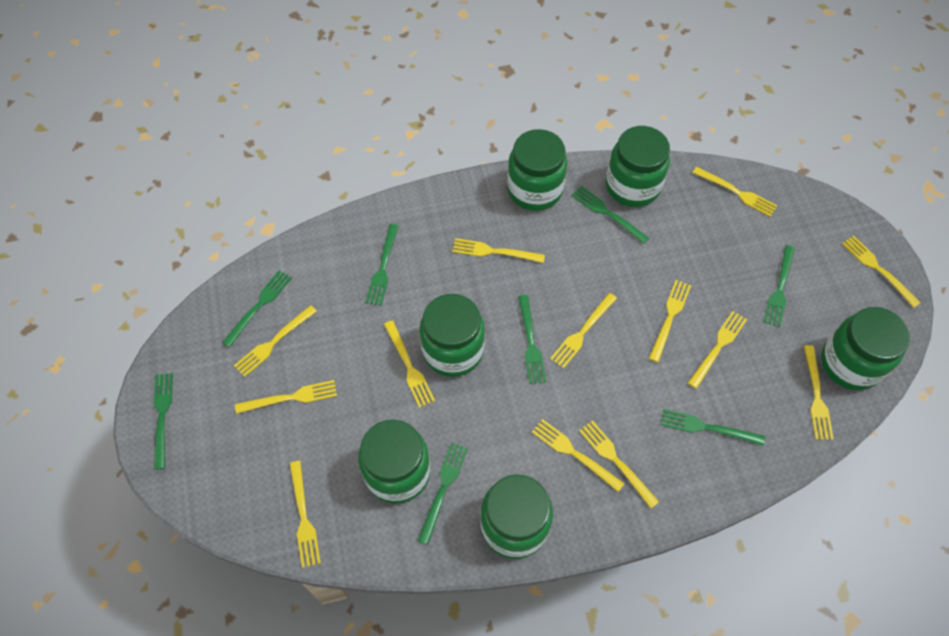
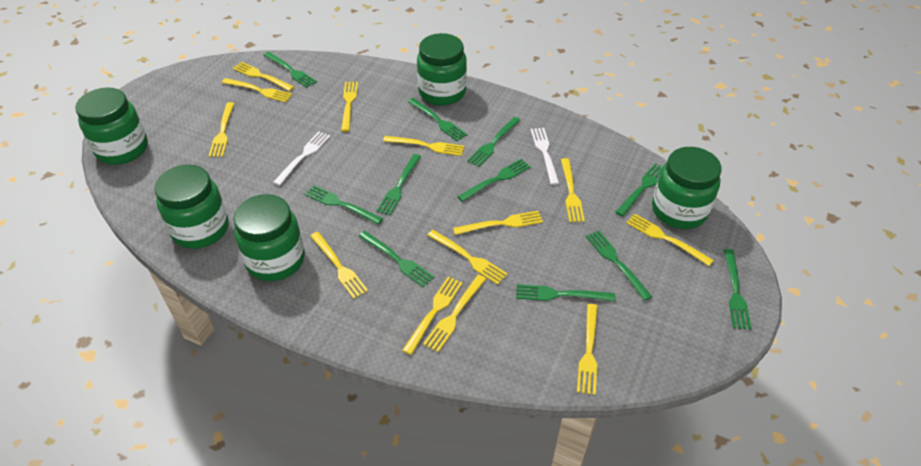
green fork: [154,373,173,470] [222,270,292,348] [366,224,399,306] [418,442,468,545] [518,295,546,384] [571,186,649,244] [661,409,765,446] [764,245,795,327] = 8 -> [264,52,317,88] [305,185,383,225] [359,231,434,287] [376,154,421,215] [408,98,468,142] [457,159,531,202] [467,117,520,167] [516,284,615,302] [586,231,652,301] [615,163,662,217] [724,249,752,330] = 11
green jar: [358,420,430,504] [419,294,485,377] [480,475,553,559] [507,129,567,211] [606,126,670,207] [821,307,910,390] = 6 -> [75,88,148,165] [154,165,229,249] [233,194,305,281] [417,33,467,105] [652,147,722,229] = 5
white fork: none = 0 -> [273,132,330,186] [531,128,559,185] = 2

